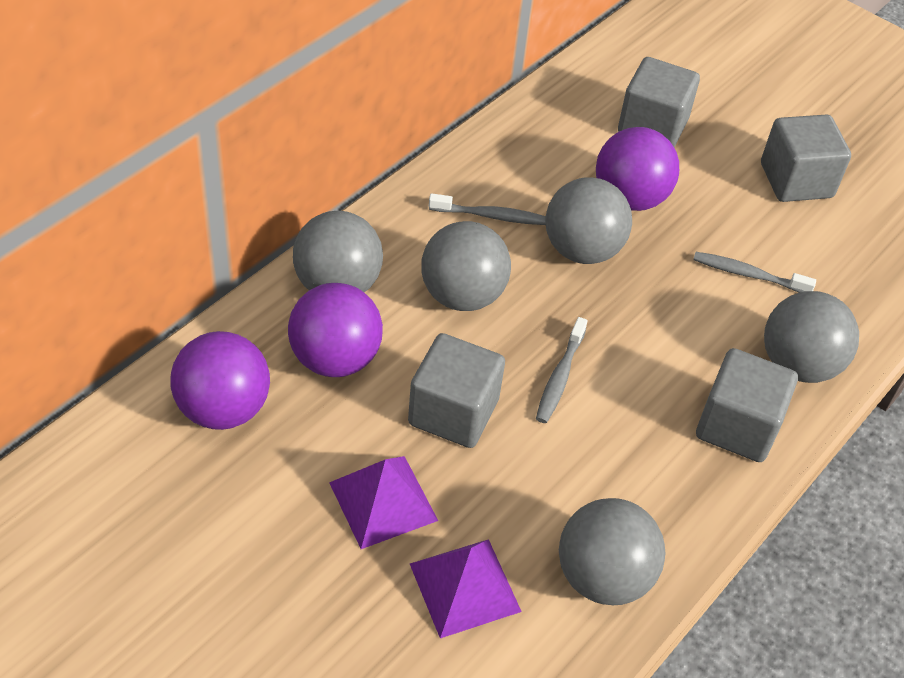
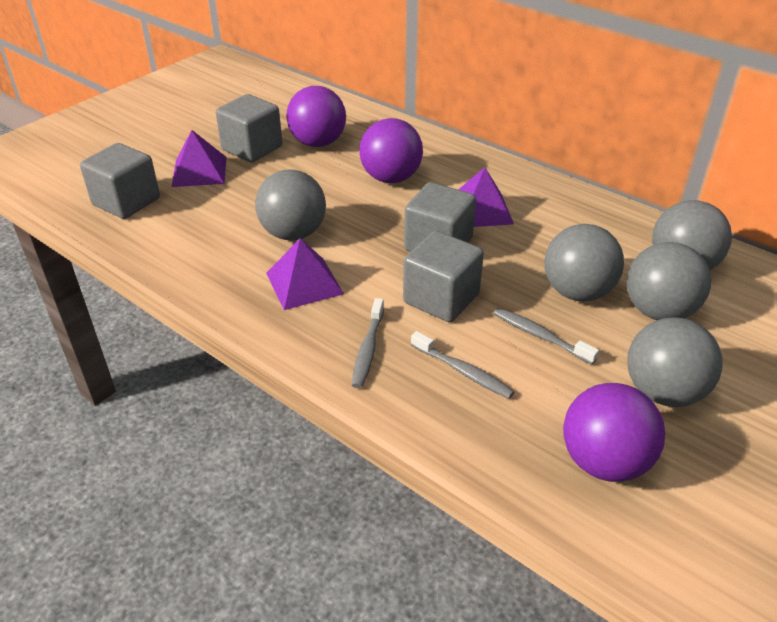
purple pyramid: [329,456,438,549] [410,539,522,638] = 2 -> [172,130,227,187] [266,238,344,310] [458,167,514,227] = 3

